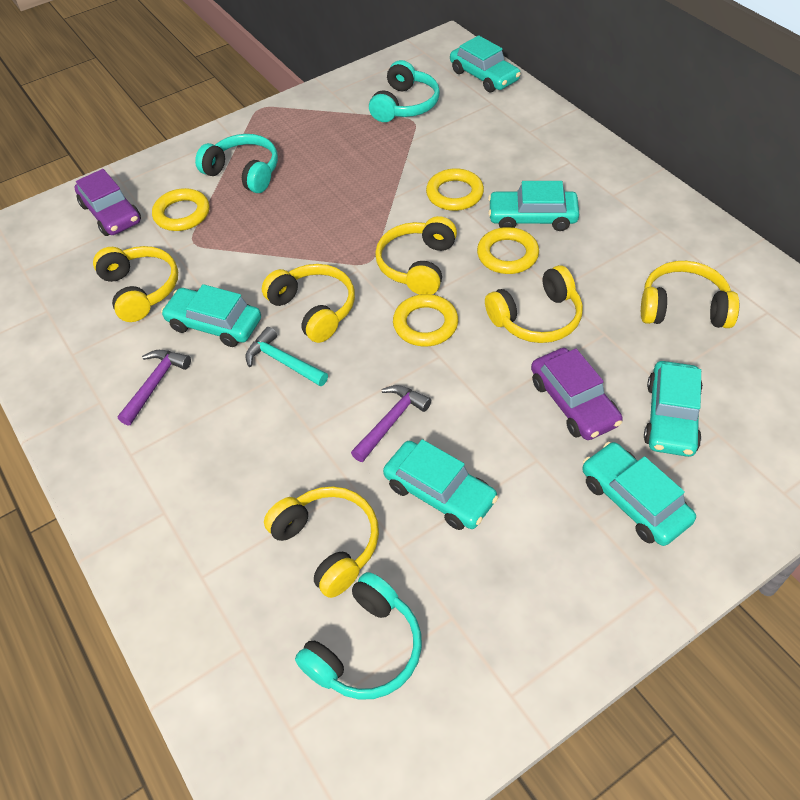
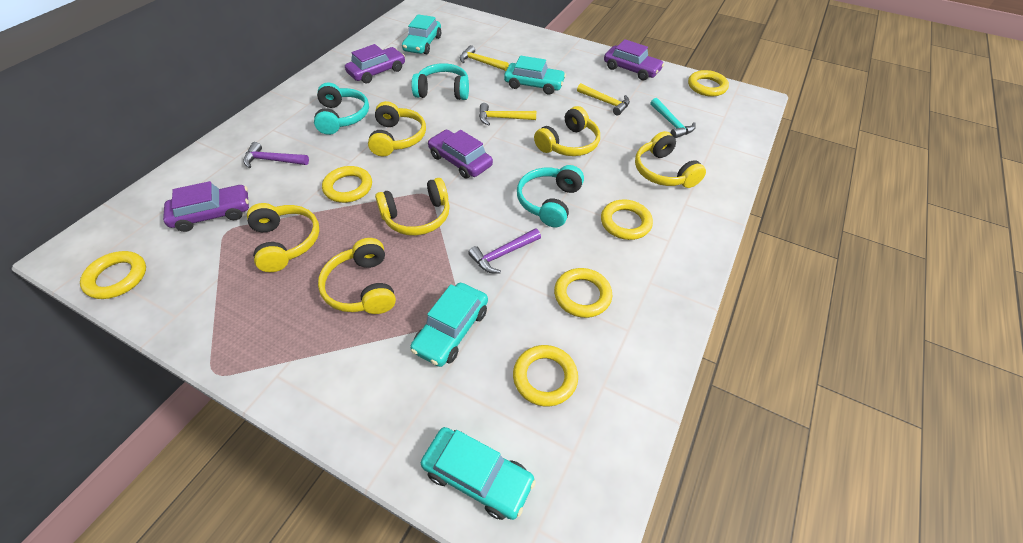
purple car: [75,169,141,236] [531,348,623,440] = 2 -> [163,181,249,232] [345,44,405,84] [428,130,493,179] [604,39,664,81] = 4
turquoise car: [161,284,261,347] [383,439,498,530] [450,35,521,92] [488,181,579,231] [582,442,696,546] [644,361,703,457] = 6 -> [402,14,441,54] [410,283,488,367] [421,427,536,520] [504,56,566,95] = 4
yellow hammer: none = 0 -> [460,45,509,71] [479,103,536,125] [577,83,630,115] = 3
yellow ring: [152,188,210,231] [393,294,458,346] [426,168,484,211] [477,227,539,274] = 4 -> [80,251,146,299] [322,166,372,203] [513,345,578,407] [554,268,612,318] [601,200,653,240] [688,70,729,97] = 6

